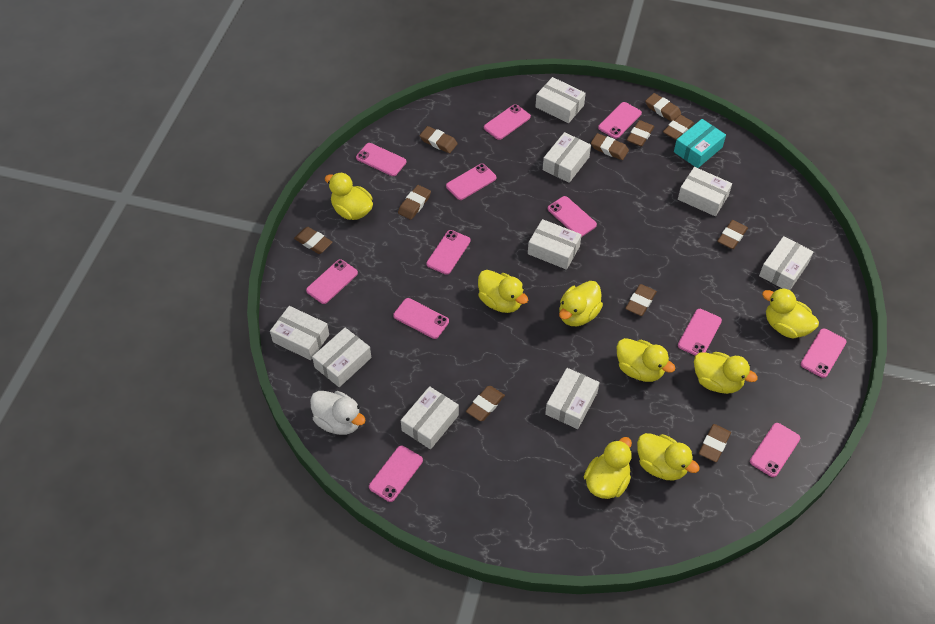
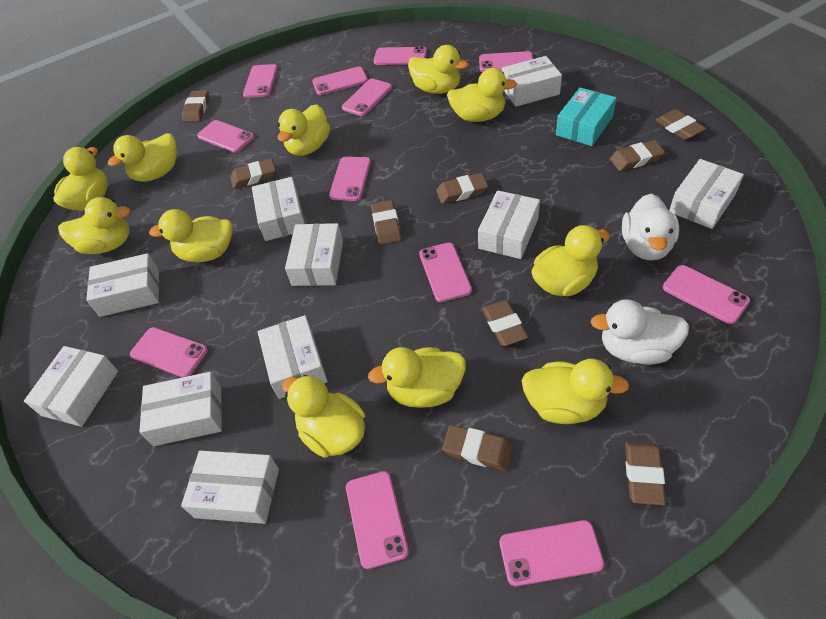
brown eraser: [294,227,333,254] [398,185,431,220] [420,126,458,153] [466,386,505,421] [591,133,629,160] [625,284,657,316] [627,120,654,147] [645,93,681,122] [663,115,694,140] [699,424,731,462] [717,220,748,249] = 11 -> [182,90,209,122] [230,158,276,189] [371,200,401,245] [436,173,488,204] [442,425,513,471] [481,300,528,346] [610,140,665,171] [625,442,666,505] [655,109,706,140] = 9
white box: [270,306,329,360] [312,328,372,387] [401,386,459,449] [528,219,582,270] [535,77,586,123] [543,132,591,183] [545,368,600,429] [678,167,732,216] [759,236,813,290] = 9 -> [24,346,118,427] [86,253,159,317] [139,372,222,446] [181,451,279,524] [252,177,305,241] [258,315,328,399] [285,223,343,286] [478,190,540,259] [502,56,562,107] [669,159,744,229] = 10
white duck: [310,391,366,435] = 1 -> [590,299,689,365] [622,194,679,260] = 2
yellow duck: [325,172,373,220] [478,270,528,313] [559,281,603,326] [584,437,632,499] [617,338,675,382] [637,433,700,480] [694,352,758,394] [762,288,819,338] = 8 -> [53,147,108,211] [58,197,130,254] [108,133,177,182] [149,209,233,262] [277,104,330,156] [282,375,365,458] [368,347,466,408] [408,45,468,94] [447,68,517,122] [522,359,629,424] [532,225,610,296] = 11

